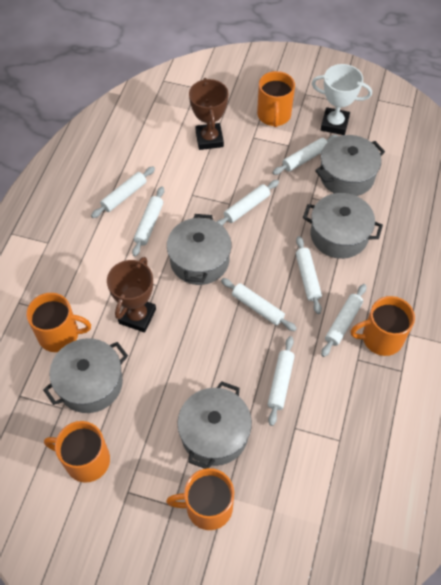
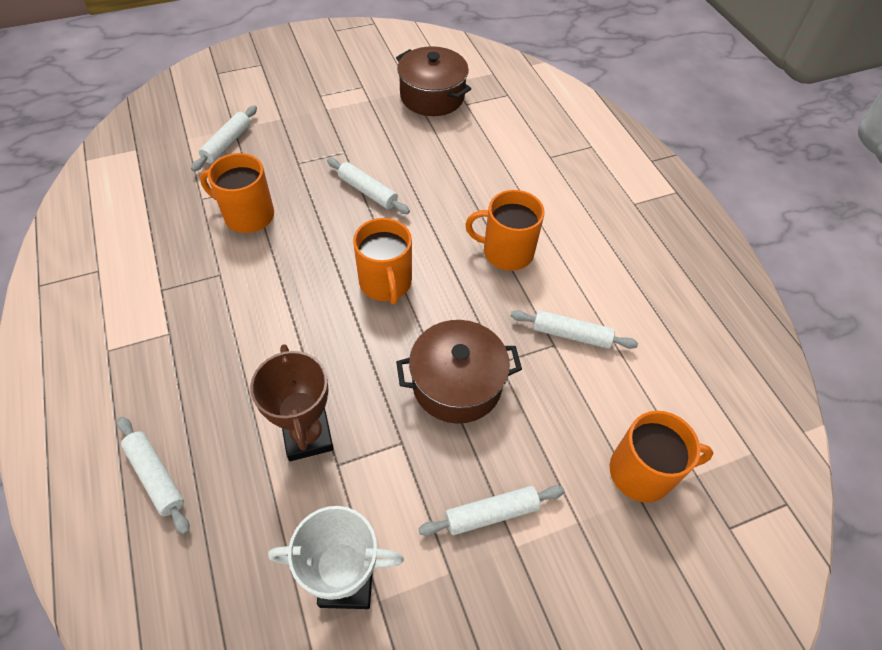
brown pot: none = 0 -> [396,46,471,116] [396,320,522,424] = 2
brown trophy: [107,257,156,332] [189,78,228,150] = 2 -> [250,344,334,461] = 1
grey pot: [43,338,128,413] [167,214,231,285] [177,381,252,469] [303,193,383,259] [315,135,385,196] = 5 -> none = 0
orange mug: [26,293,91,352] [44,421,110,483] [166,468,234,530] [257,71,295,127] [350,296,415,356] = 5 -> [200,153,274,233] [353,218,412,305] [465,190,545,271] [610,411,713,502] = 4
white rolling pin: [91,167,155,218] [132,186,164,256] [217,180,279,226] [221,278,297,331] [268,336,295,426] [273,135,338,175] [296,236,322,314] [321,284,366,357] = 8 -> [117,417,190,535] [191,105,257,171] [327,158,410,214] [419,486,564,536] [511,310,638,349] = 5

